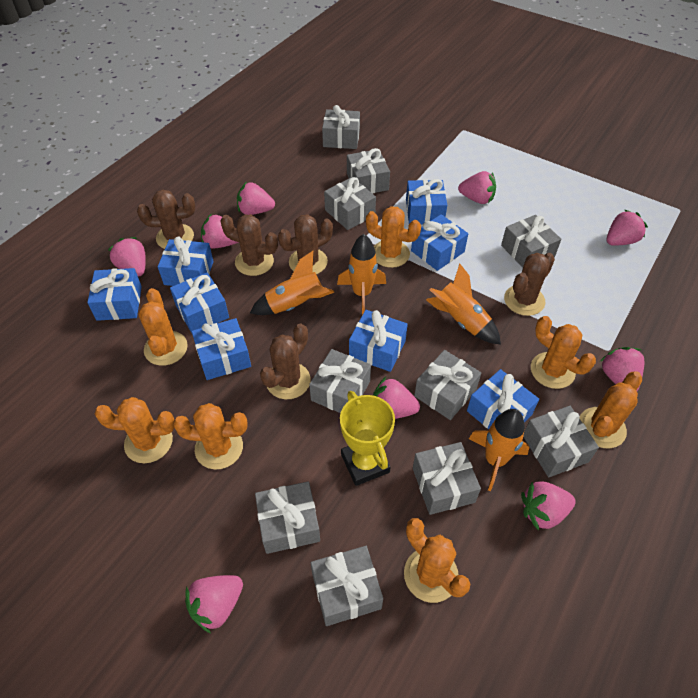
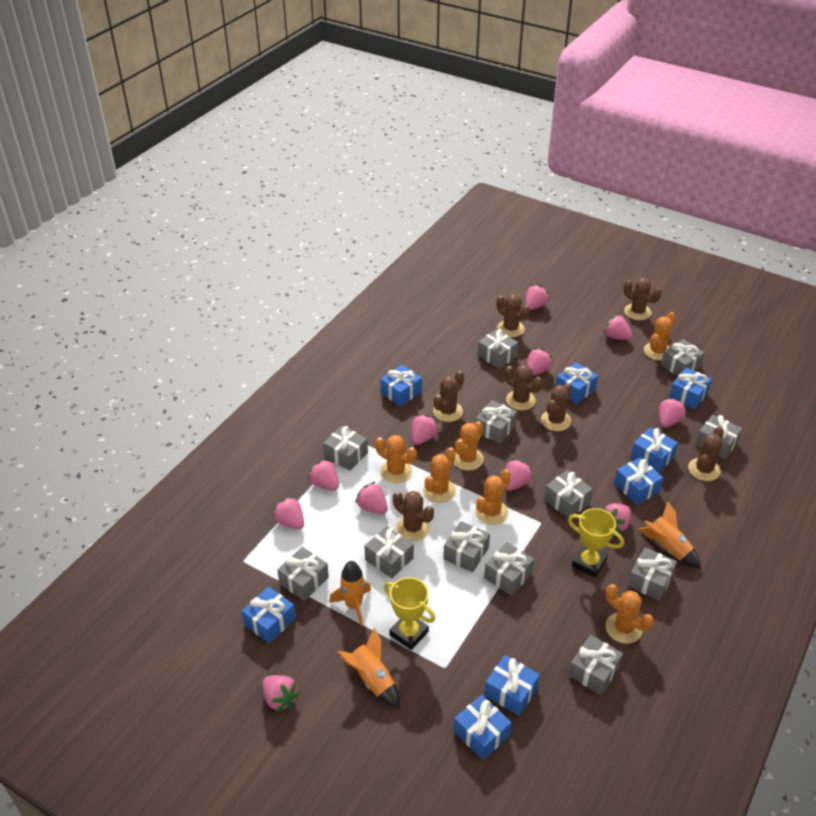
brown cactus: [137,190,195,249] [221,214,278,276] [260,324,311,399] [278,214,333,274] [504,253,555,316] = 5 -> [393,491,434,541] [433,371,464,422] [496,294,530,337] [505,365,542,410] [541,384,572,431] [623,278,662,320] [688,426,724,481] = 7
grey gift: [255,481,320,554] [309,349,371,413] [311,546,383,626] [322,105,360,149] [324,177,376,230] [347,148,390,194] [413,442,481,515] [414,350,481,420] [501,215,561,268] [523,406,599,477] = 10 -> [277,547,329,601] [323,426,368,471] [364,526,414,578] [443,521,490,572] [475,400,517,444] [477,329,518,369] [484,542,534,596] [544,470,593,518] [568,635,623,695] [628,547,677,601] [661,339,705,376] [696,415,742,459] = 12
orange cactus: [95,397,174,463] [138,288,188,366] [173,403,248,470] [366,206,421,268] [404,518,470,603] [531,316,596,389] [579,371,642,448] = 7 -> [375,435,417,483] [423,447,456,503] [454,421,484,471] [475,469,511,525] [605,584,654,644] [644,312,676,360] = 6
orange rocket: [250,251,334,315] [337,234,386,315] [426,263,501,345] [469,409,529,491] = 4 -> [329,561,371,626] [338,628,400,709] [639,501,701,569] = 3
pink strawberry: [108,237,146,276] [185,575,243,633] [201,214,239,248] [237,182,275,215] [373,377,420,419] [458,171,496,204] [521,481,576,531] [600,347,644,391] [607,209,648,246] = 9 -> [262,675,300,712] [272,496,304,529] [308,459,339,491] [355,482,388,514] [412,415,439,445] [506,459,533,491] [525,285,549,310] [527,348,553,376] [603,503,631,533] [604,315,632,340] [659,398,686,428] = 11
yellow trophy: [340,391,395,486] = 1 -> [384,577,435,650] [568,508,624,578] = 2

